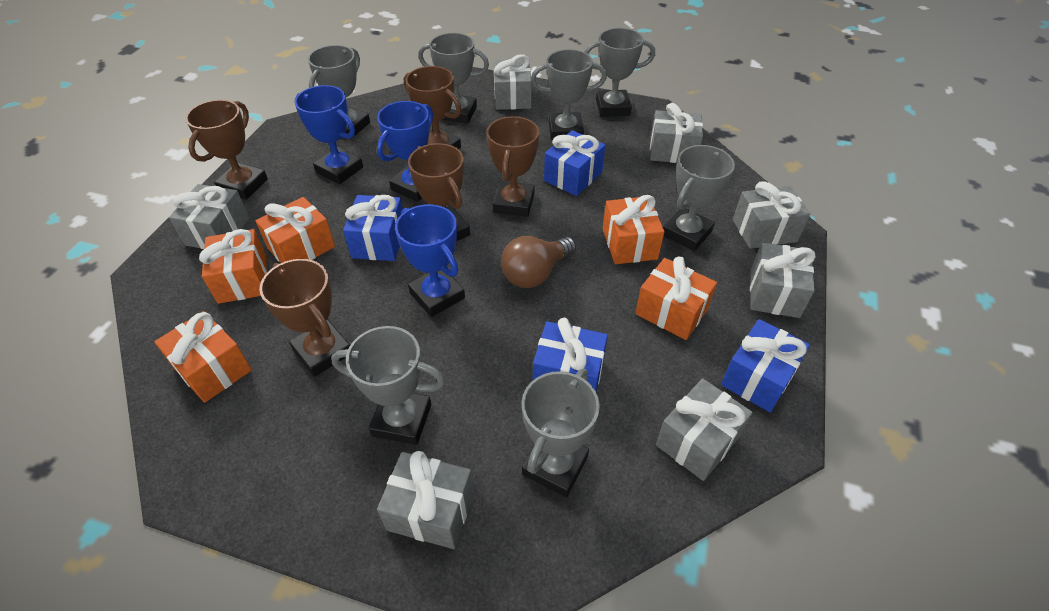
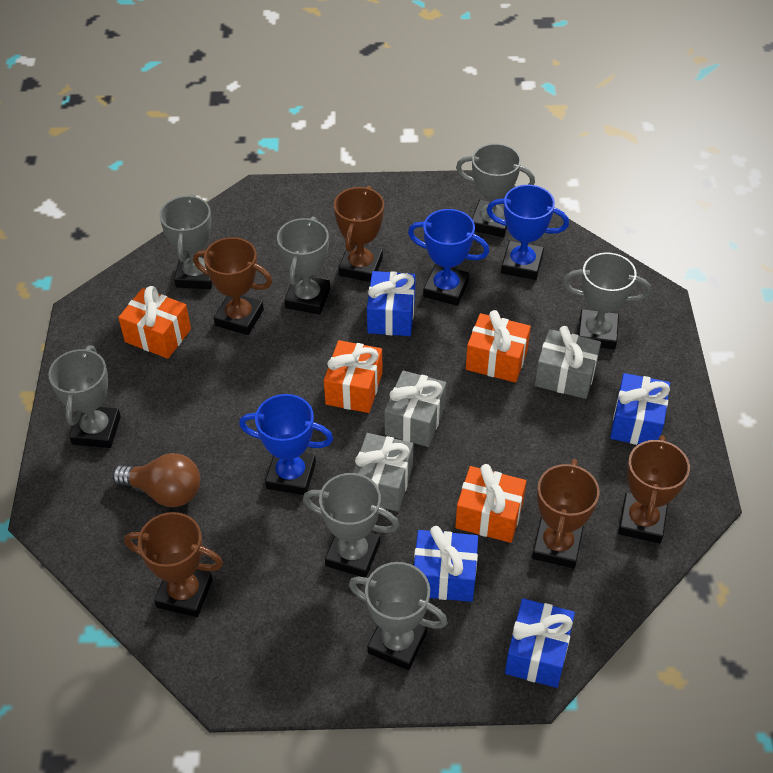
grey gift: [169,184,249,249] [377,451,474,549] [494,54,531,110] [650,103,703,163] [656,378,752,481] [733,181,810,249] [750,242,816,318] = 7 -> [353,433,413,512] [384,370,447,447] [535,326,601,399] = 3
orange gift: [154,311,252,403] [199,229,267,304] [256,197,335,263] [602,195,664,264] [635,256,717,340] = 5 -> [118,286,191,359] [324,340,383,413] [455,464,526,543] [466,310,531,383] = 4

